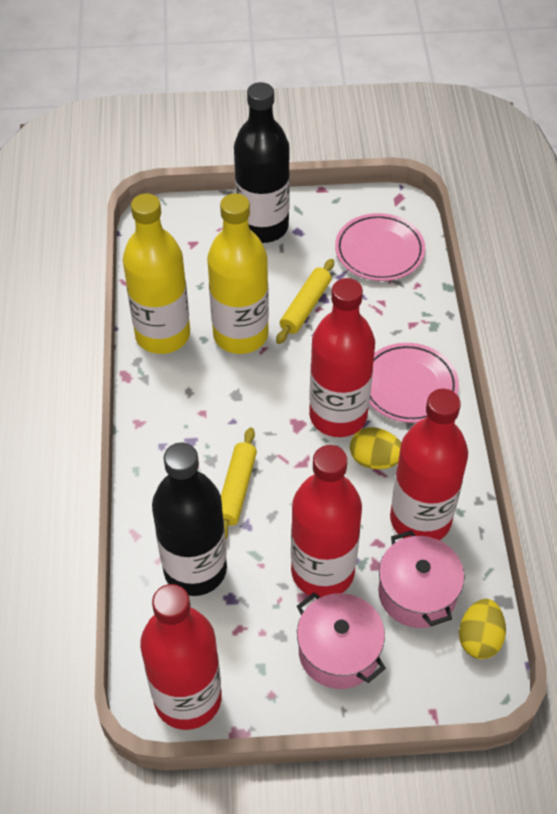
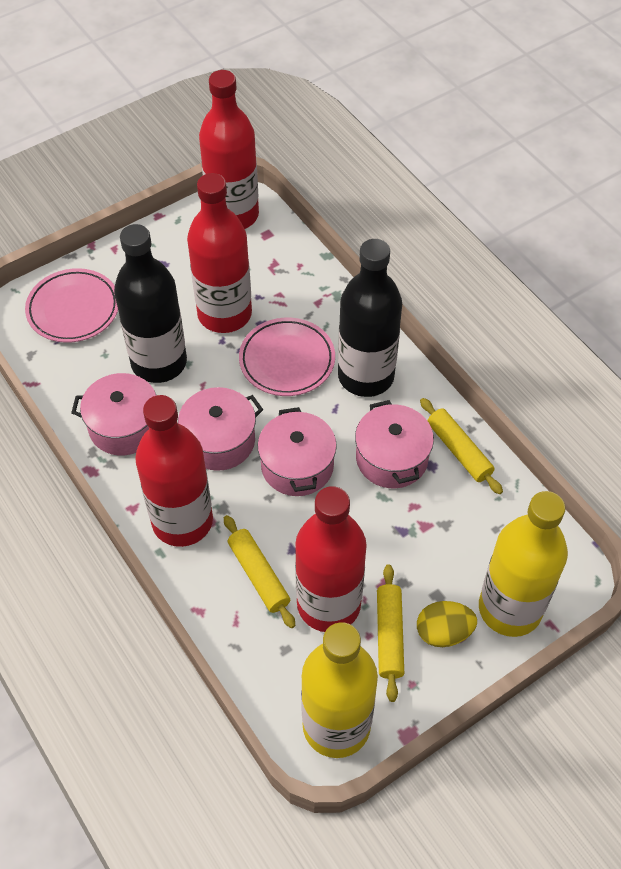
pink pot: [297,593,386,689] [378,530,464,628] = 2 -> [71,373,157,455] [178,387,263,471] [258,407,337,496] [355,400,434,488] = 4
yellow egg: [350,427,401,469] [459,599,506,659] = 2 -> [417,601,477,647] = 1
yellow rolling pin: [221,427,257,540] [276,259,334,344] = 2 -> [224,515,295,628] [377,564,404,702] [420,398,503,494] = 3

